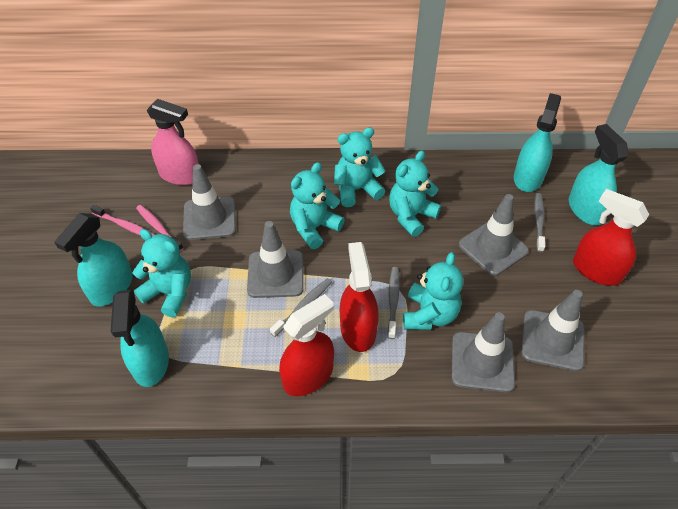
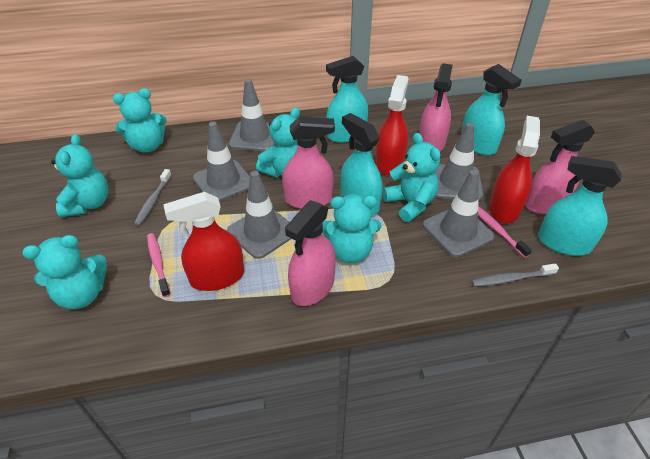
grey toothbrush: [270,278,332,337] [388,267,400,339] [534,193,545,252] = 3 -> [134,169,172,226] [471,263,559,287] = 2
pink spray bottle: [146,99,199,185] = 1 -> [282,116,335,209] [285,200,336,306] [419,63,453,152] [525,120,595,214] = 4
turquoise teddy bear: [133,229,191,318] [290,162,345,249] [334,127,386,207] [389,150,441,237] [403,252,463,330] = 5 -> [22,235,107,309] [51,134,109,217] [113,88,167,153] [256,108,300,177] [322,194,381,263] [382,133,440,222] = 6

